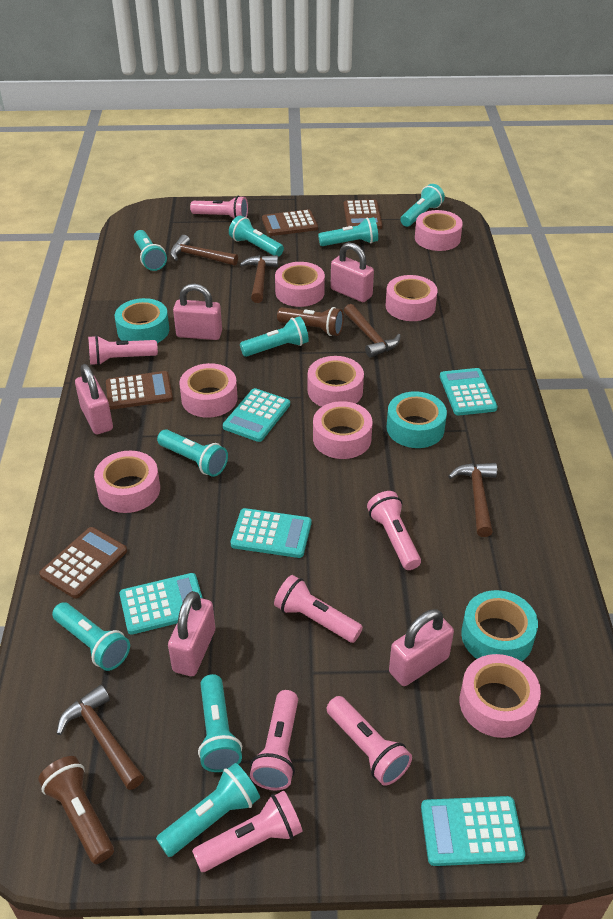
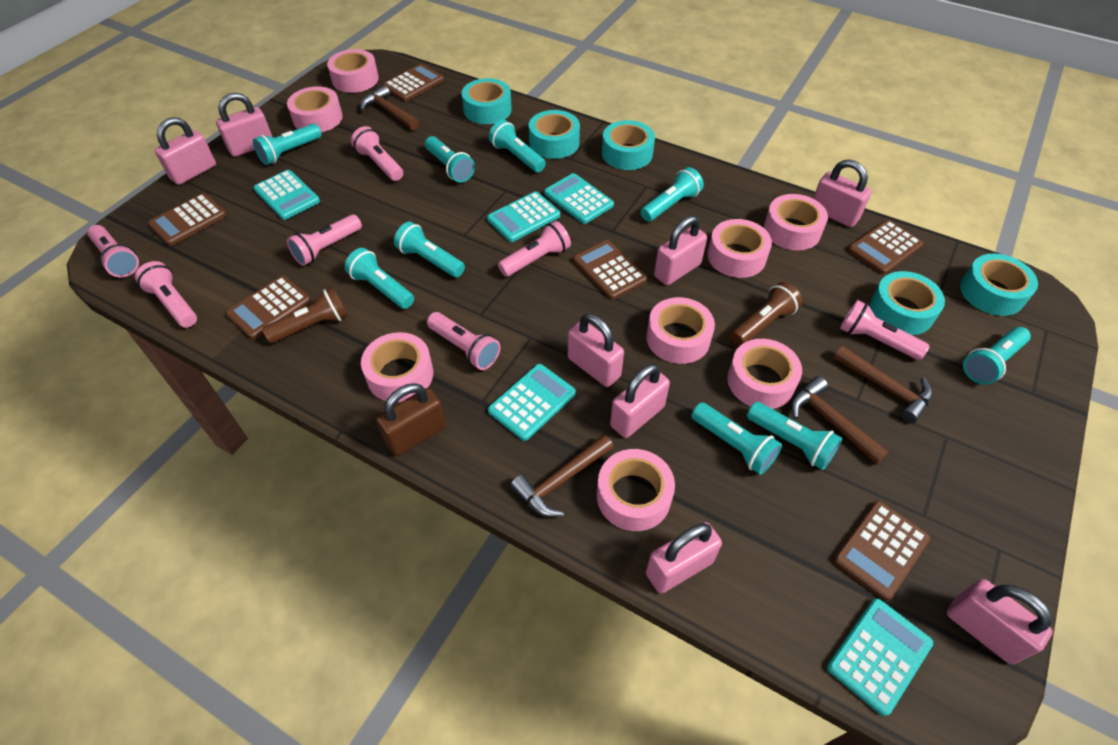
brown calculator: [39,527,127,599] [106,371,173,409] [262,209,318,236] [344,200,382,229] = 4 -> [148,193,227,246] [226,276,311,340] [382,64,444,102] [573,240,647,300] [833,501,930,601] [848,220,923,274] = 6
brown hammer: [57,685,144,790] [170,235,238,265] [240,255,278,303] [344,304,401,358] [448,463,497,537] = 5 -> [360,85,419,130] [510,434,614,517] [790,376,889,465] [833,346,932,423] = 4
brown padlock: none = 0 -> [376,383,446,456] = 1
pink padlock: [75,364,113,435] [168,591,215,676] [173,284,222,340] [331,242,374,302] [389,609,454,686] = 5 -> [155,117,216,185] [216,93,272,157] [568,313,624,387] [610,364,670,438] [646,522,722,593] [654,216,707,285] [813,159,872,227] [946,579,1053,664] = 8
turquoise tape: [115,298,169,343] [386,391,447,448] [461,590,538,662] = 3 -> [462,78,512,124] [529,110,580,159] [602,120,655,170] [870,271,945,335] [960,254,1038,316] = 5

